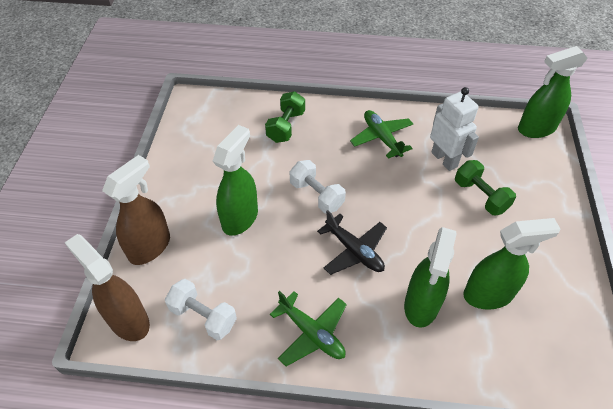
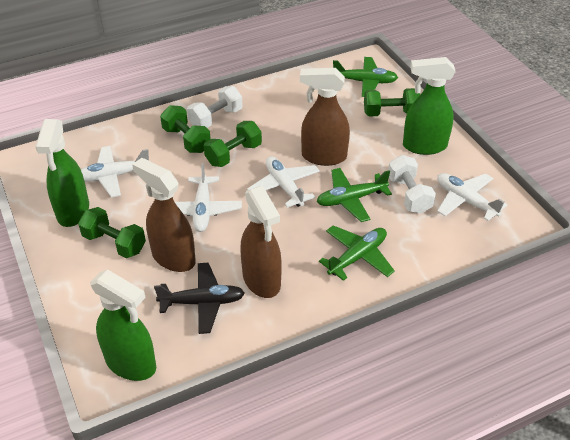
brown spray bottle: [65,234,150,341] [102,155,170,265] = 2 -> [132,158,196,272] [241,186,282,298] [300,68,350,166] = 3
green dumbbell: [265,91,305,143] [455,160,516,215] = 2 -> [78,207,146,258] [160,105,211,153] [204,121,262,167] [364,88,420,117] = 4
green plane: [270,291,347,366] [350,110,413,159] = 2 -> [316,168,392,222] [319,225,395,281] [333,57,398,97] = 3
green spray bottle: [213,125,258,236] [404,227,457,328] [463,218,561,310] [518,46,588,138] = 4 -> [35,119,89,227] [90,269,156,381] [403,57,456,155] = 3
white plane: none = 0 -> [81,146,150,198] [175,163,242,232] [247,156,320,208] [437,173,507,221] = 4
white robot: [430,87,479,171] = 1 -> none = 0

